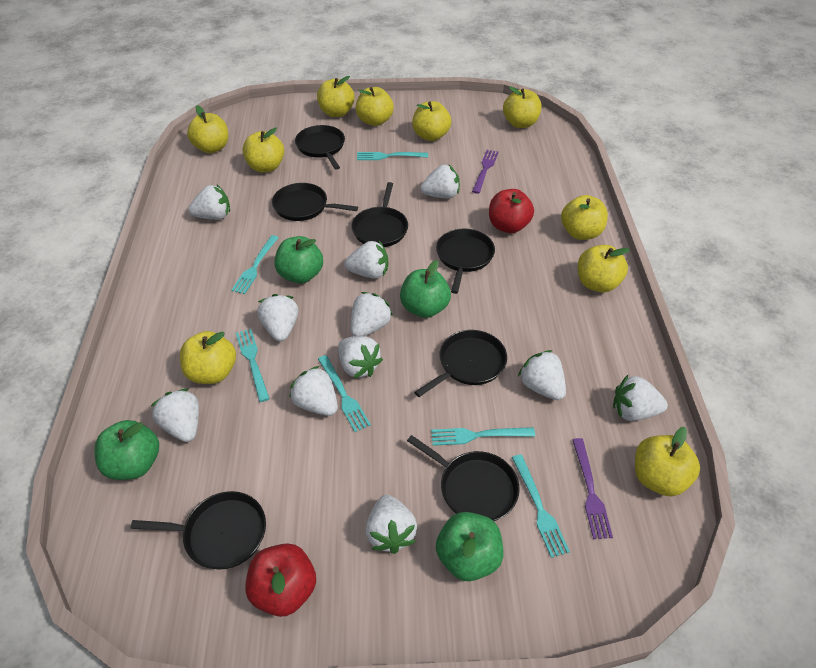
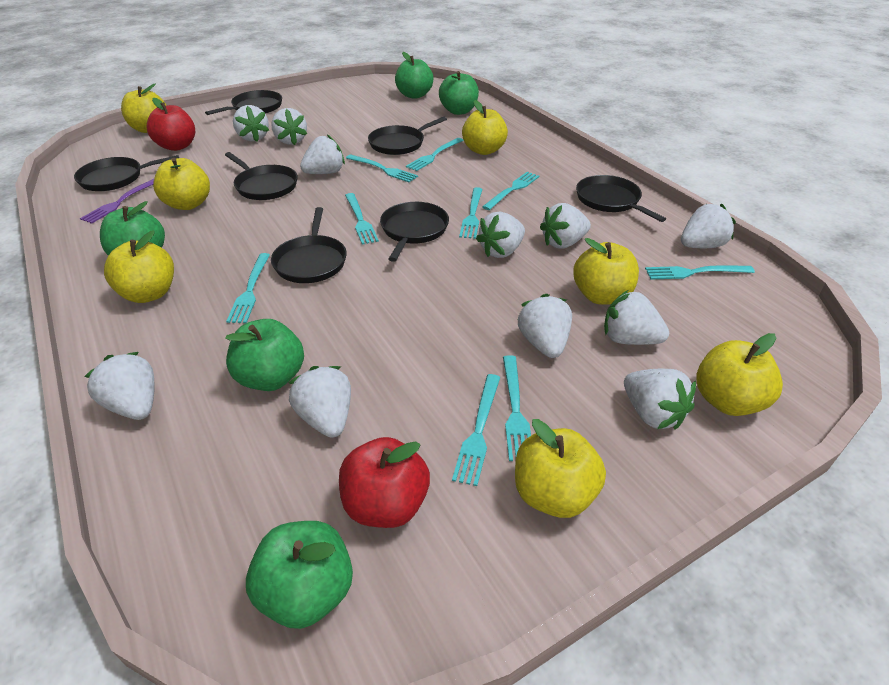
green apple: [94,420,159,480] [274,236,323,284] [400,260,451,318] [436,512,503,581] = 4 -> [100,201,165,256] [225,319,304,391] [246,521,353,629] [395,52,433,99] [439,71,479,115] = 5
purple fork: [472,150,499,194] [572,438,613,539] = 2 -> [80,179,154,224] = 1
turquoise fork: [231,235,279,294] [236,329,270,402] [318,355,371,432] [357,152,428,160] [431,427,535,446] [512,454,570,558] = 6 -> [226,253,270,323] [345,193,379,245] [346,154,418,183] [406,138,464,171] [452,374,500,486] [459,187,483,239] [482,172,539,210] [503,355,531,461] [645,265,755,280] = 9
yellow apple: [180,331,236,384] [187,105,228,153] [242,128,285,172] [317,76,355,117] [355,87,394,126] [412,101,451,141] [503,86,541,128] [561,195,608,240] [578,245,630,292] [635,427,700,496] = 10 -> [104,230,174,303] [121,84,167,133] [153,158,210,210] [462,100,508,155] [515,419,606,518] [573,238,639,305] [696,333,783,416] = 7

